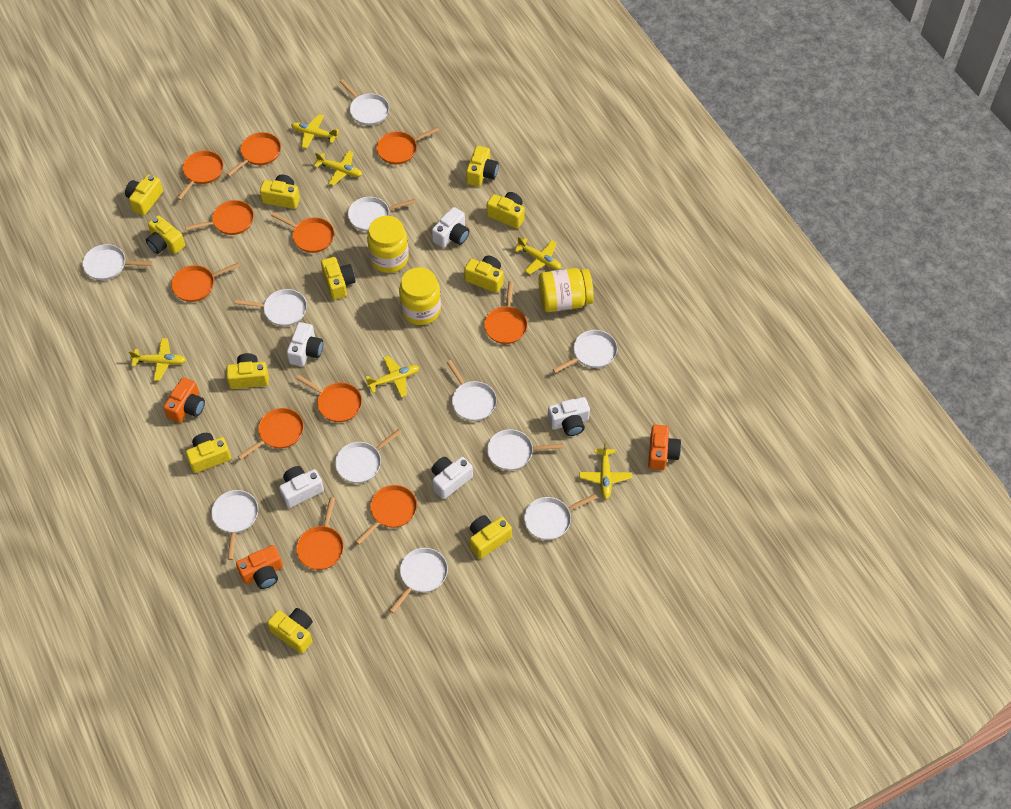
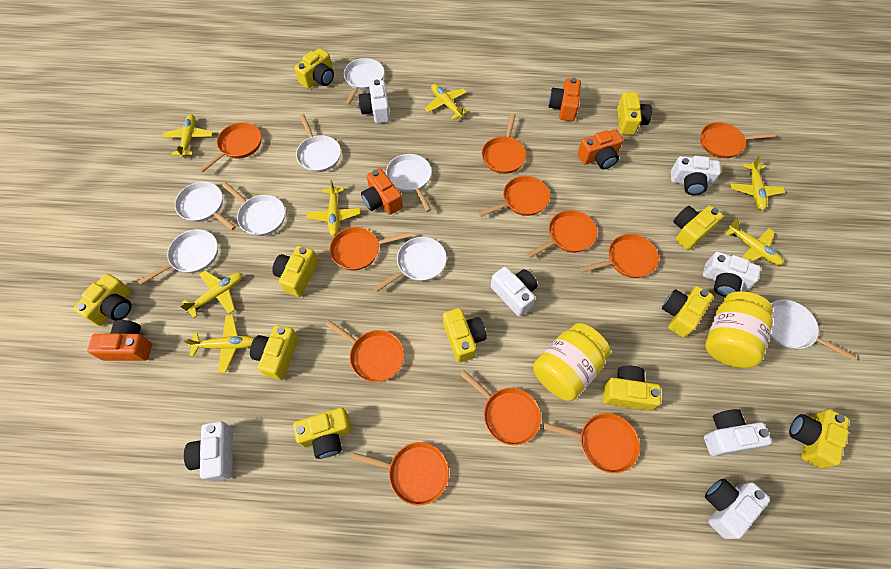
orange camera: [163,378,205,423] [236,545,283,589] [648,424,681,470] = 3 -> [87,320,152,361] [361,168,403,215] [549,78,581,121] [577,129,623,169] = 4
white camera: [279,466,324,508] [287,322,323,366] [431,457,473,499] [432,207,469,248] [548,397,590,436] = 5 -> [184,421,233,482] [359,80,390,123] [491,266,538,317] [671,156,721,195] [703,252,761,297] [704,409,772,456] [705,478,770,539] = 7
white pan: [83,244,152,280] [211,490,258,560] [235,289,307,326] [335,429,402,483] [340,79,389,126] [348,197,416,231] [389,548,448,613] [446,360,497,421] [487,429,563,470] [524,494,597,540] [553,330,617,373] = 11 -> [138,229,218,285] [175,182,236,230] [222,182,285,236] [296,114,341,172] [344,58,384,106] [374,237,447,292] [386,154,432,212] [770,300,856,361] = 8
yellow jar: [367,216,409,273] [399,267,441,325] [538,268,594,312] = 3 -> [533,323,611,401] [705,291,773,368] = 2
yellow plane: [129,338,186,381] [291,114,339,149] [314,151,363,186] [366,356,419,397] [514,237,561,274] [579,442,632,499] = 6 -> [162,114,213,158] [180,270,243,318] [183,315,254,373] [306,180,361,236] [425,84,469,120] [725,219,783,265] [731,156,785,210] = 7

